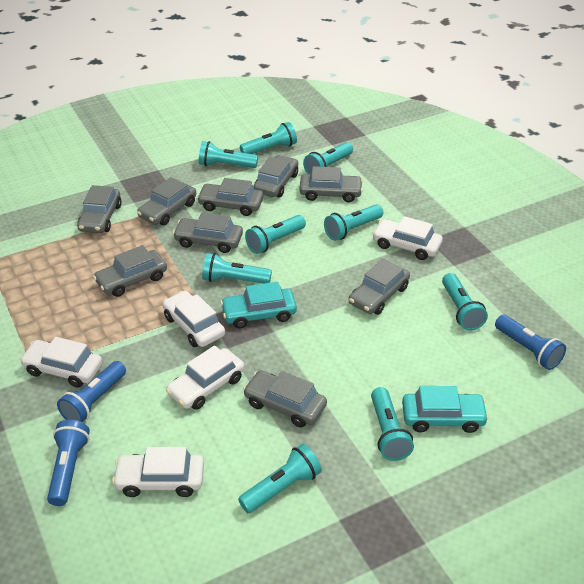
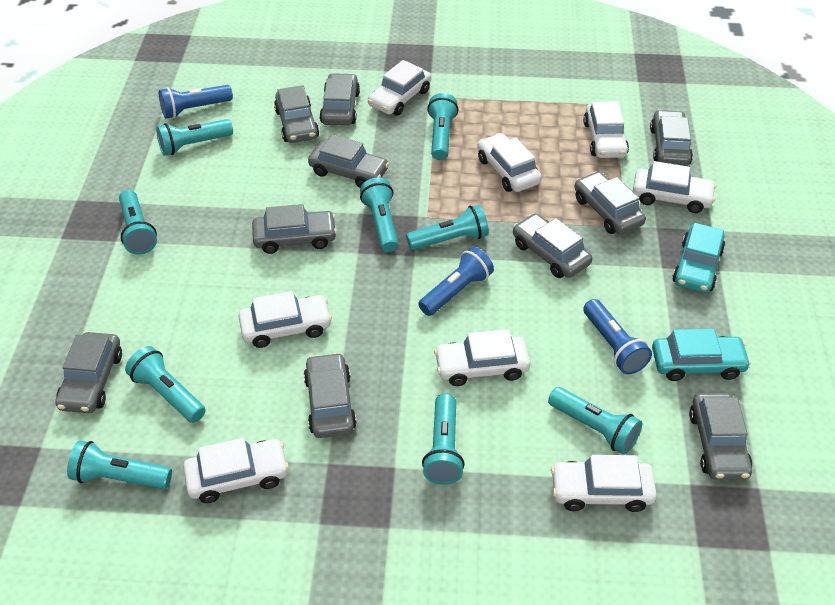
grey car: [77,185,122,233] [93,245,167,297] [137,177,196,225] [173,212,243,253] [197,178,263,216] [243,370,327,428] [253,155,298,197] [299,166,363,202] [349,259,410,315] = 9 -> [55,332,122,413] [252,204,337,254] [274,85,319,143] [304,352,357,438] [308,134,389,188] [319,73,360,126] [513,213,592,278] [574,171,646,234] [650,110,693,166] [689,393,752,480] = 10
white car: [20,337,103,388] [112,447,204,497] [162,291,225,347] [166,346,245,410] [372,216,443,260] = 5 -> [183,438,289,503] [238,291,332,348] [368,60,431,116] [434,329,530,386] [477,133,542,192] [551,455,657,512] [583,101,629,158] [633,161,716,213] = 8

